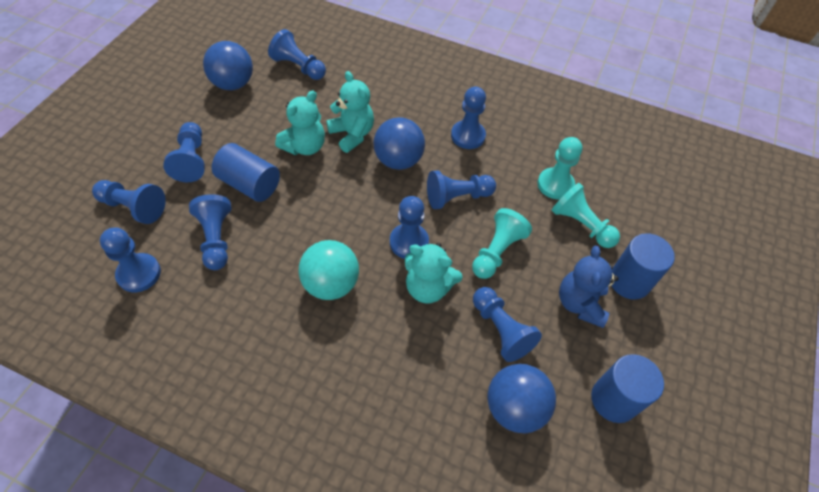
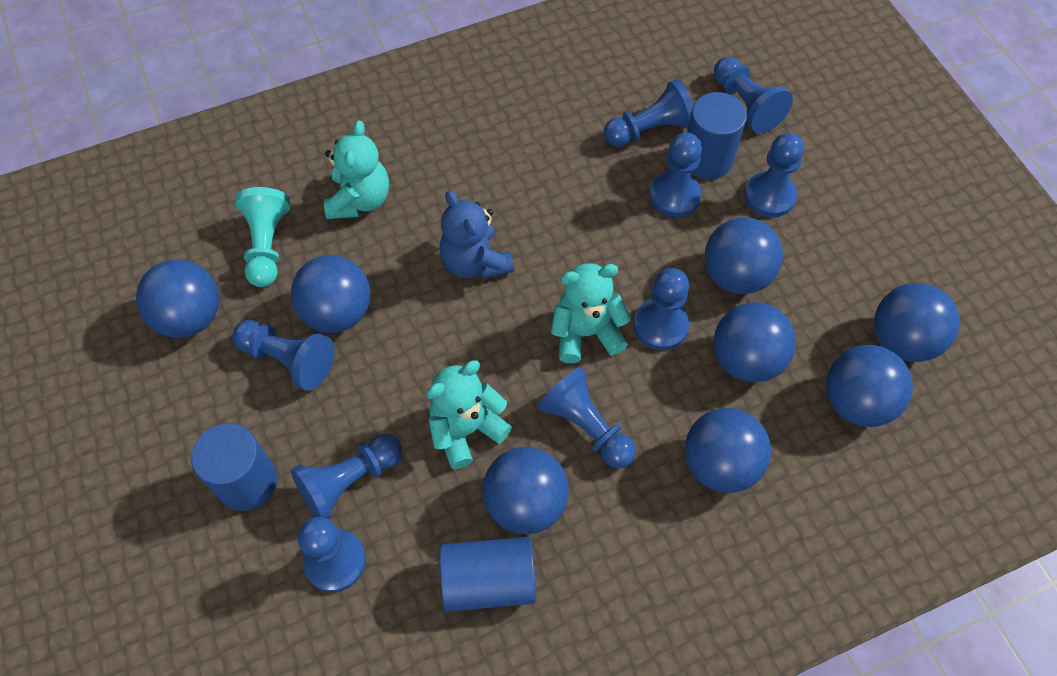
blue ball: [203,41,253,90] [374,117,425,170] [487,364,556,433] = 3 -> [136,260,219,338] [291,255,371,333] [482,447,569,534] [685,408,771,493] [705,217,783,294] [714,302,796,382] [826,345,913,427] [874,283,960,362] = 8
turquoise ball: [299,240,359,300] = 1 -> none = 0
turquoise pawn: [472,208,532,279] [537,137,582,200] [551,183,620,248] = 3 -> [235,187,290,287] = 1

